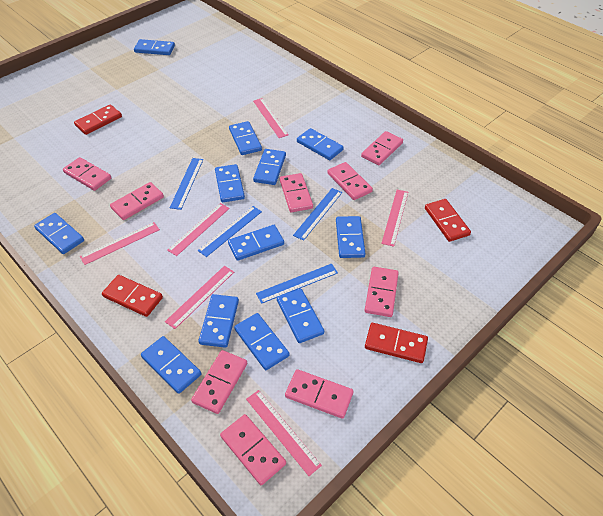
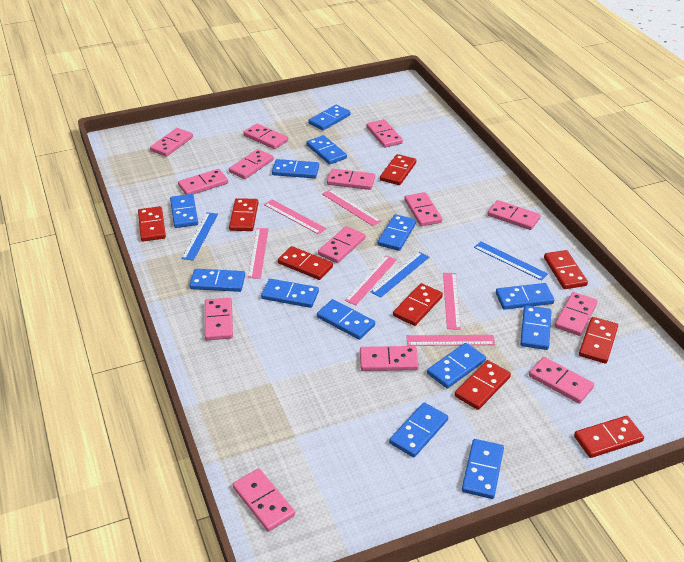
blue domino: [34,213,84,254] [134,39,175,55] [141,336,201,394] [198,294,239,348] [215,164,245,202] [228,225,284,261] [229,121,262,155] [234,313,289,370] [253,149,286,185] [277,289,324,343] [297,128,344,160] [336,216,366,258] = 12 -> [170,194,198,228] [189,269,245,292] [261,279,319,308] [272,159,319,178] [306,135,347,165] [308,105,351,130] [317,299,375,340] [377,214,416,251] [389,402,448,457] [427,343,486,389] [462,439,504,499] [496,283,554,310] [520,305,551,350] = 13
blue ruler: [170,158,203,210] [197,206,262,257] [256,264,338,304] [293,188,342,241] = 4 -> [182,212,218,261] [371,252,429,298] [474,242,548,281] = 3
pink domino: [63,157,111,191] [110,182,164,220] [191,350,247,414] [220,414,286,485] [280,173,313,212] [285,369,353,419] [327,162,373,200] [361,131,403,165] [365,267,399,317] = 9 -> [150,128,193,157] [178,169,228,195] [205,298,233,340] [229,149,274,179] [233,468,295,532] [243,123,288,149] [318,226,365,263] [327,169,375,190] [360,346,419,371] [366,119,403,148] [404,192,442,226] [488,200,541,230] [529,357,594,404] [555,292,598,336] = 14
red domino: [74,105,122,135] [102,275,163,317] [365,323,428,363] [425,199,471,242] = 4 -> [138,206,166,242] [229,198,258,231] [278,246,333,280] [380,154,416,185] [393,283,443,326] [455,360,511,410] [544,250,588,289] [574,416,644,458] [579,317,618,364] = 9

